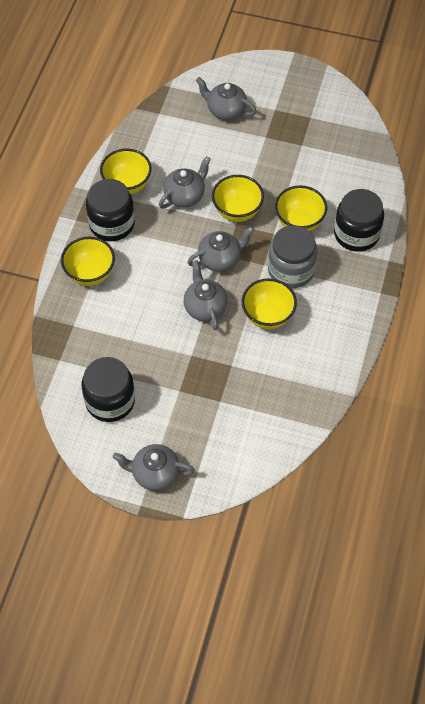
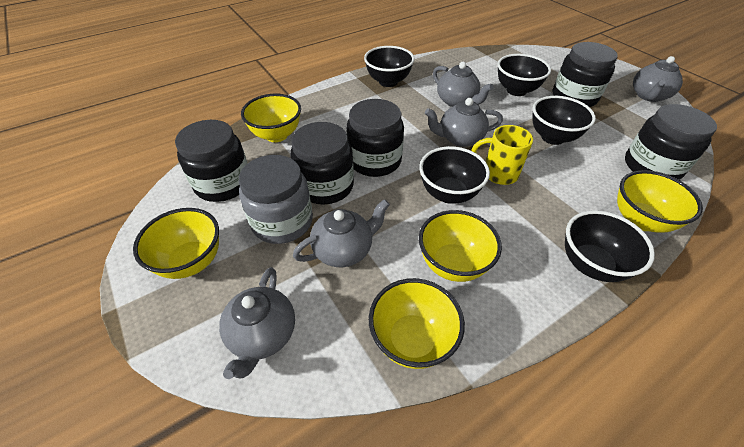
black bowl: none = 0 -> [364,46,415,87] [419,146,490,204] [498,54,551,96] [532,96,596,145] [565,210,655,282] = 5
black jar: [82,357,135,422] [86,179,135,241] [334,189,384,252] = 3 -> [175,120,248,202] [290,122,354,205] [346,99,404,177] [553,42,618,107] [625,104,717,180] = 5
yellow mug: none = 0 -> [471,125,533,185] = 1

